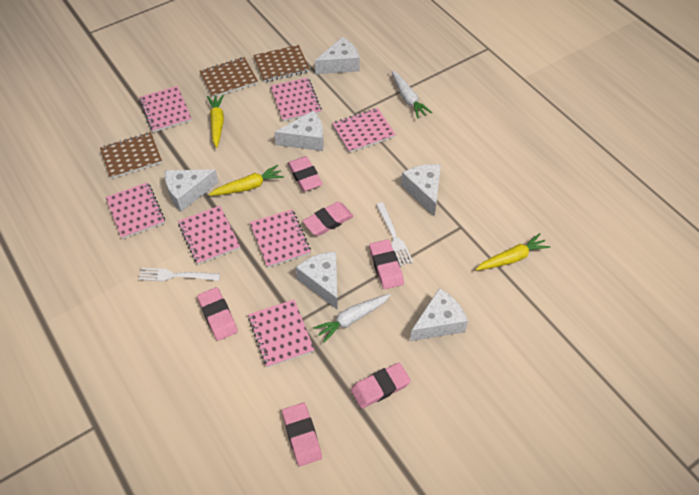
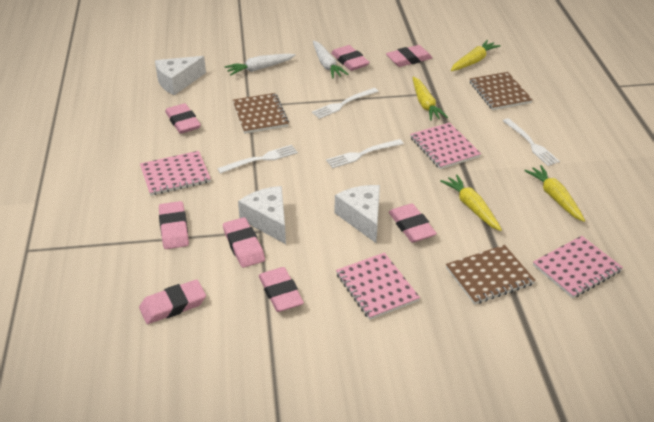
pink eraser: [197,287,238,341] [282,403,322,466] [288,156,323,191] [303,202,354,236] [351,362,411,409] [369,239,404,289] = 6 -> [139,279,206,324] [159,201,189,249] [165,103,201,134] [223,217,265,268] [259,267,304,312] [331,45,370,71] [386,45,432,67] [389,204,437,243] = 8
pink notebook: [105,182,165,239] [139,86,192,132] [178,206,240,265] [248,300,314,368] [250,209,311,268] [270,78,322,122] [332,108,396,153] = 7 -> [140,151,211,196] [336,253,420,320] [410,122,481,169] [533,236,623,298] = 4
white cheese: [165,169,219,212] [274,110,324,151] [296,251,338,310] [315,37,360,74] [401,164,441,216] [410,288,468,341] = 6 -> [155,56,206,95] [238,186,286,244] [335,185,380,243] = 3
white fork: [138,268,220,281] [376,202,413,266] = 2 -> [217,145,298,174] [312,88,379,119] [326,139,404,168] [503,118,560,166] = 4
yellow carrot: [207,95,224,148] [209,165,284,196] [475,233,550,271] = 3 -> [413,76,448,121] [440,174,502,231] [451,40,501,71] [524,165,585,222] = 4

